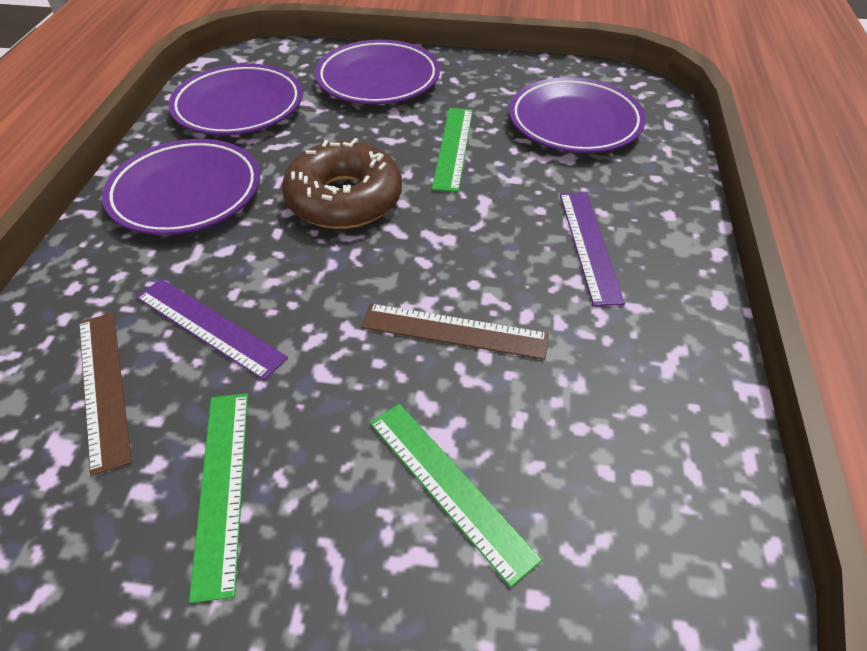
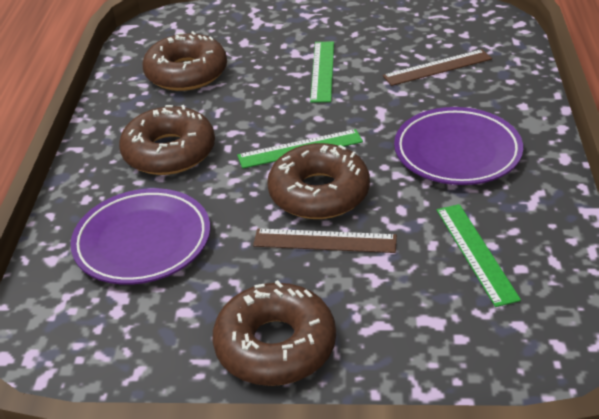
brown donut: [282,138,402,229] = 1 -> [119,105,215,175] [143,31,227,91] [213,280,336,386] [267,143,370,219] = 4
purple plate: [102,139,260,235] [168,64,303,135] [315,40,440,104] [509,77,646,153] = 4 -> [71,188,210,285] [394,107,523,185] = 2
purple ruler: [136,279,288,380] [560,192,625,306] = 2 -> none = 0

